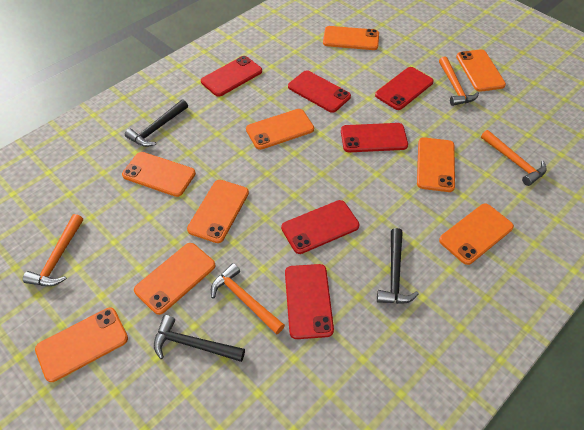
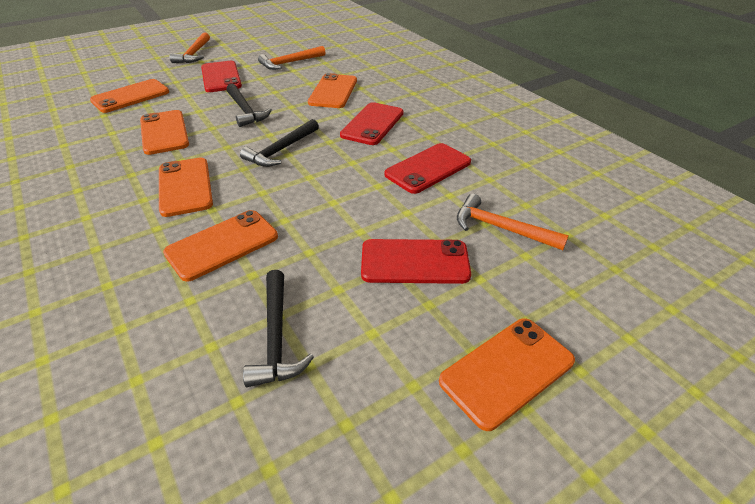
orange hammer: [23,214,83,286] [211,263,285,334] [439,56,479,106] [481,130,547,186] = 4 -> [170,32,210,63] [258,46,326,70] [457,194,569,250] = 3
orange phone: [35,308,128,382] [122,152,196,197] [134,243,216,315] [187,180,249,243] [246,109,314,150] [323,26,379,50] [417,137,455,192] [439,203,514,265] [456,49,506,92] = 9 -> [90,79,169,113] [140,110,189,155] [159,158,213,217] [163,210,278,282] [308,73,357,108] [439,318,575,431] = 6
red phone: [201,56,262,97] [281,200,360,254] [285,264,334,339] [288,70,351,113] [341,123,408,152] [375,67,434,110] = 6 -> [201,61,242,92] [340,102,404,145] [361,239,471,284] [384,143,471,194] = 4

